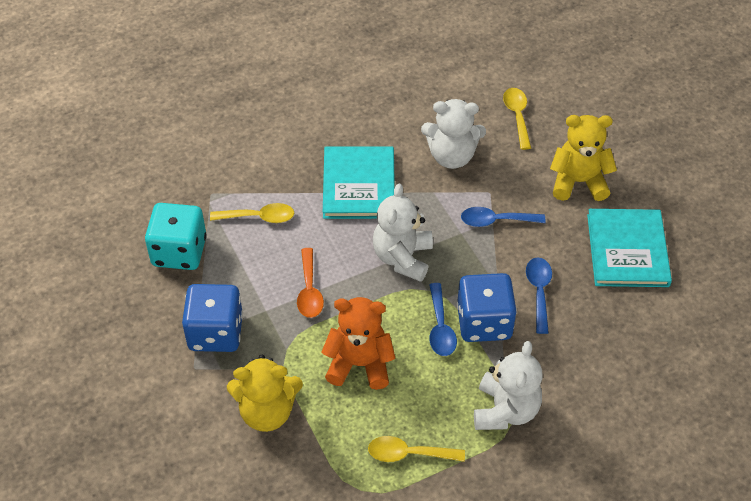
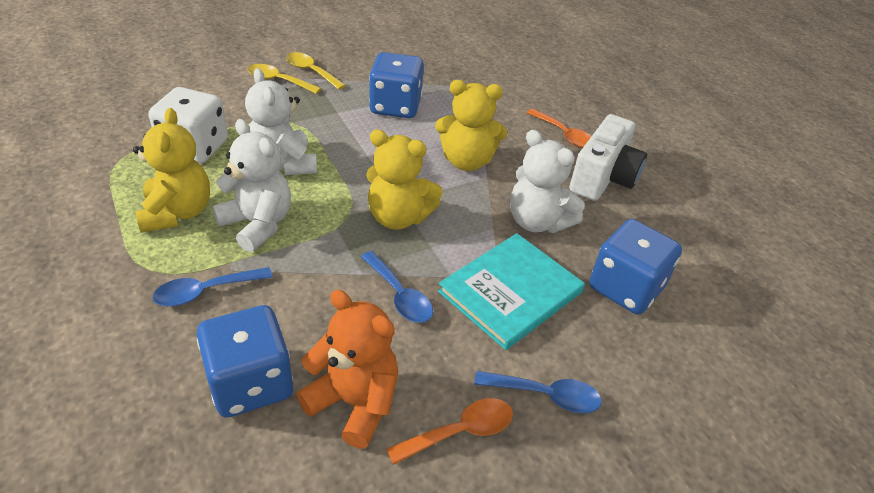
blue dice: [182,284,243,352] [457,273,517,342] = 2 -> [197,305,293,417] [369,52,424,118] [589,219,682,315] = 3
orange spoon: [297,248,324,318] = 1 -> [386,398,513,465] [526,109,591,148] = 2
turquoise book: [323,146,395,219] [587,209,672,287] = 2 -> [438,233,585,350] = 1
turquoise dice: [145,203,207,270] = 1 -> none = 0
white camera: none = 0 -> [569,114,647,201] = 1
white dice: none = 0 -> [149,87,228,163] = 1
yellow spoon: [210,203,294,223] [368,436,465,462] [503,88,531,150] = 3 -> [247,64,321,94] [286,52,346,90] = 2
yellow teddy bear: [227,355,303,432] [550,115,617,201] = 2 -> [133,108,210,233] [366,129,443,230] [435,80,507,171] = 3

